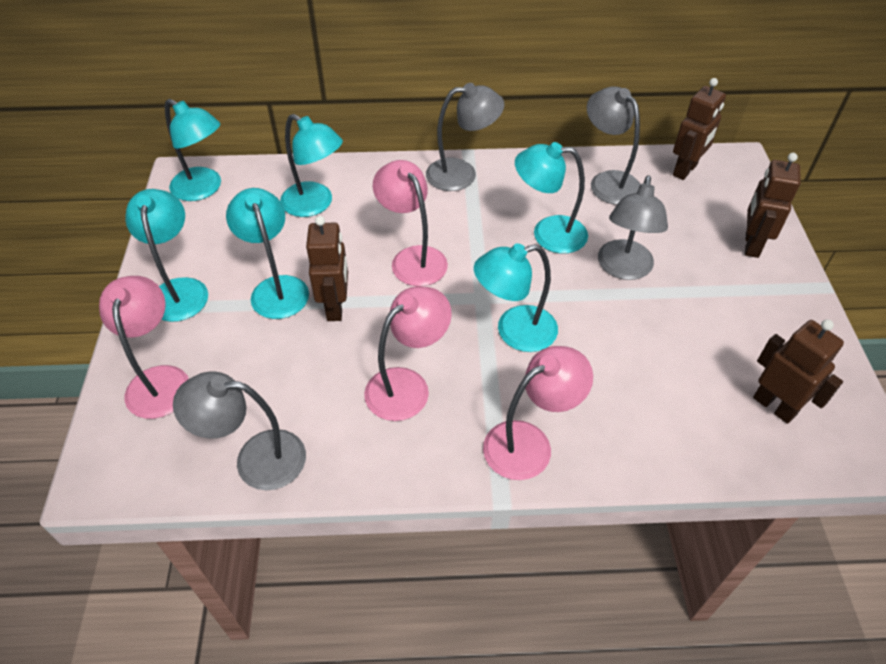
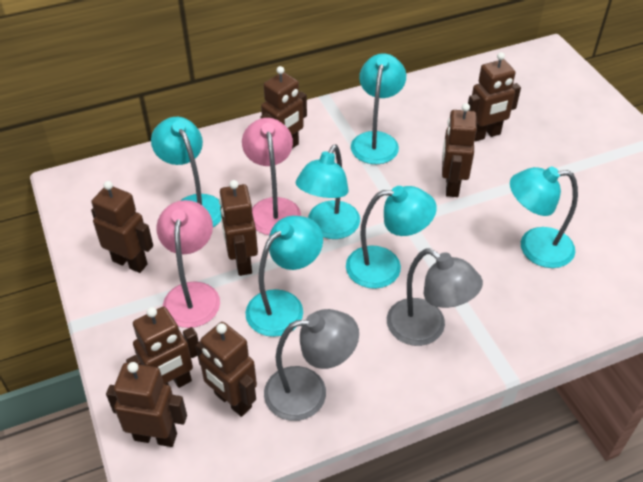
brown robot: [306,216,348,321] [673,78,726,180] [745,153,801,258] [753,319,844,424] = 4 -> [91,181,153,273] [106,362,187,447] [126,307,199,388] [196,322,257,417] [219,180,258,276] [261,66,307,148] [442,103,477,197] [468,52,521,141] = 8
grey lamp: [173,371,306,490] [426,83,505,191] [587,86,640,205] [598,175,668,280] = 4 -> [264,309,359,421] [387,249,483,346] = 2
pink lamp: [99,276,189,419] [364,286,452,421] [373,160,448,286] [483,346,593,480] = 4 -> [156,200,220,328] [242,118,301,235] = 2

